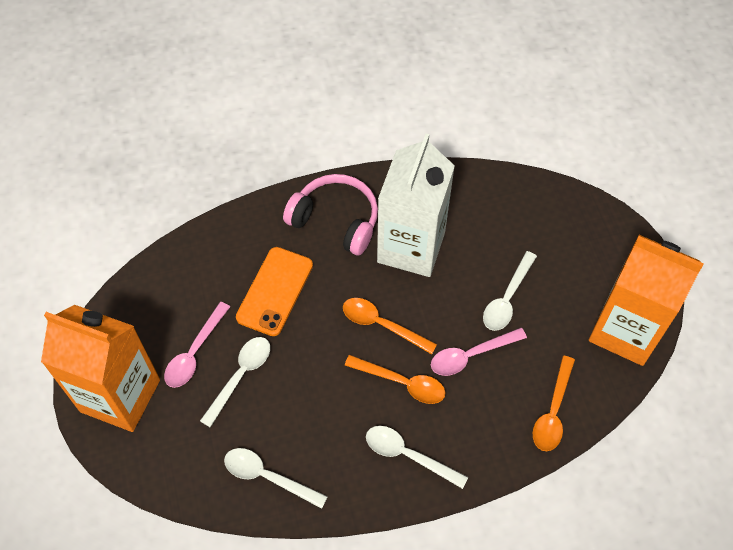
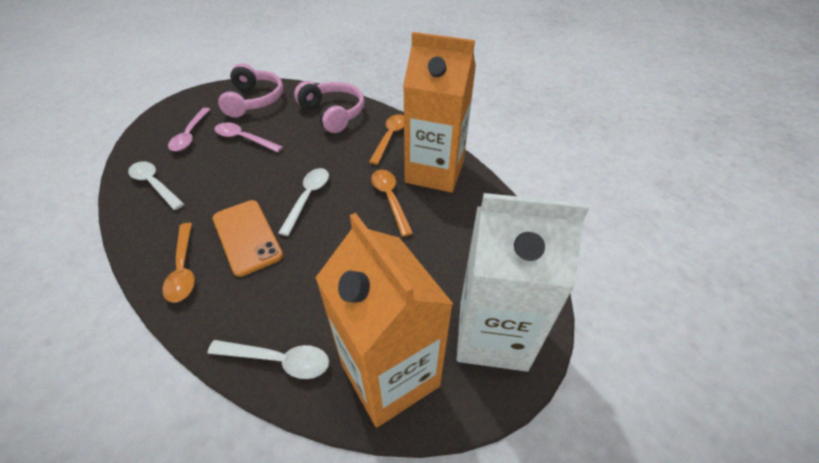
pink headphones: [283,174,378,255] = 1 -> [218,63,283,118] [294,81,365,133] = 2
white spoon: [200,337,270,427] [224,448,328,509] [366,426,468,489] [483,251,537,331] = 4 -> [128,161,184,210] [207,340,329,379] [278,168,329,236] = 3

